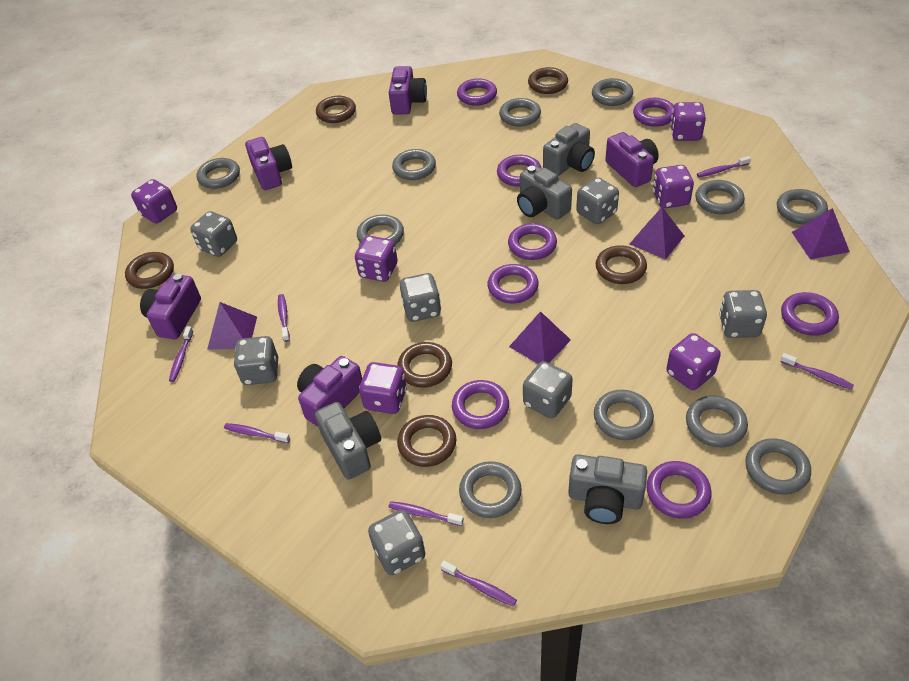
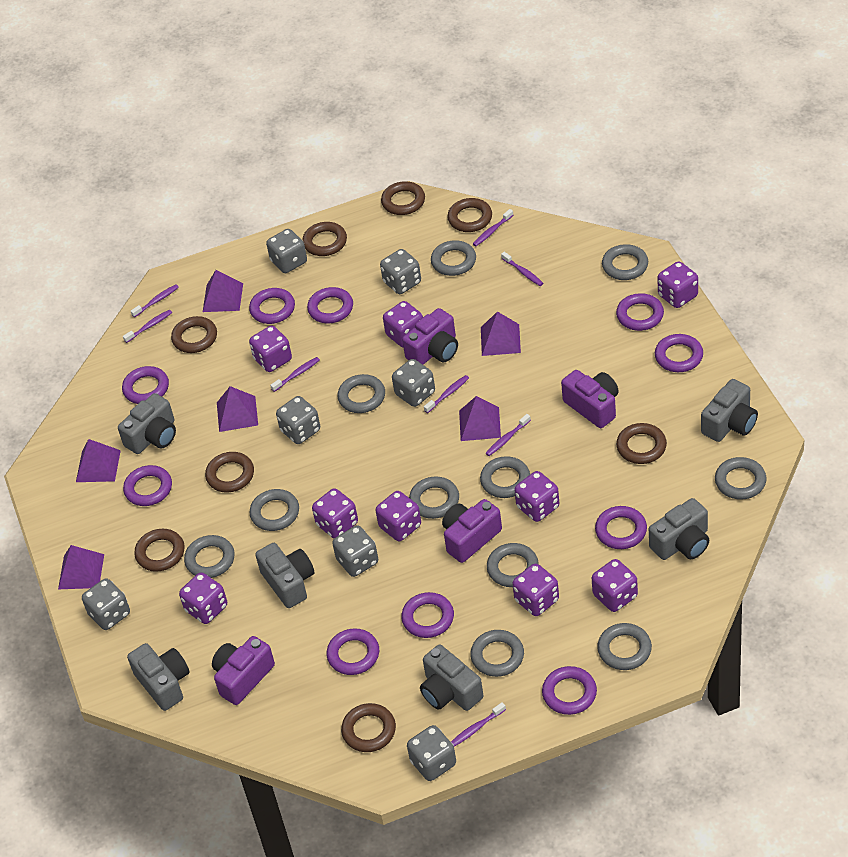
brown ring: [125,252,174,289] [316,96,356,123] [397,342,452,388] [397,415,456,467] [528,67,568,94] [596,245,647,284] = 6 -> [134,529,185,572] [171,316,217,353] [205,452,254,493] [302,222,347,256] [341,703,396,752] [381,181,425,215] [447,198,492,232] [616,423,667,464] = 8
grey camera: [315,402,381,480] [517,165,572,220] [543,123,595,176] [568,454,647,524] = 4 -> [118,393,176,454] [127,643,190,711] [255,543,314,608] [420,645,483,711] [649,498,709,560] [701,379,758,442] = 6
purple camera: [140,274,201,339] [245,137,292,190] [297,356,362,427] [389,66,427,115] [605,132,659,187] = 5 -> [212,636,275,705] [402,308,458,365] [442,499,502,563] [561,370,619,428] = 4
purple dice: [131,179,177,223] [355,236,398,282] [359,362,407,414] [653,165,694,208] [666,333,721,390] [670,102,706,141] = 6 -> [179,572,227,624] [249,326,292,372] [312,488,358,539] [375,491,421,541] [383,301,423,348] [512,563,559,616] [514,471,559,522] [592,559,638,612] [657,261,698,308] = 9
purple pyramid: [207,302,257,350] [509,311,571,364] [630,207,684,260] [792,208,850,259] = 4 -> [58,545,104,589] [76,439,121,482] [203,270,243,312] [217,386,258,432] [459,396,501,441] [481,311,521,356] = 6
purple ring: [452,380,509,429] [457,78,497,106] [487,264,539,303] [497,155,542,187] [508,223,557,260] [633,98,674,127] [646,461,712,519] [781,292,839,336] = 8 -> [122,366,169,404] [123,465,172,506] [249,288,295,324] [307,287,353,323] [327,628,379,675] [401,592,454,638] [542,666,597,715] [595,506,647,549] [616,293,664,331] [655,334,703,372] = 10
purple toothbrush: [169,326,193,382] [224,423,290,443] [278,294,290,342] [388,501,464,526] [440,561,517,607] [697,156,751,177] [781,353,854,390] = 7 -> [123,310,172,343] [131,284,179,318] [270,357,320,392] [424,375,469,413] [451,702,506,747] [473,209,513,246] [485,414,531,456] [501,252,543,286] = 8

